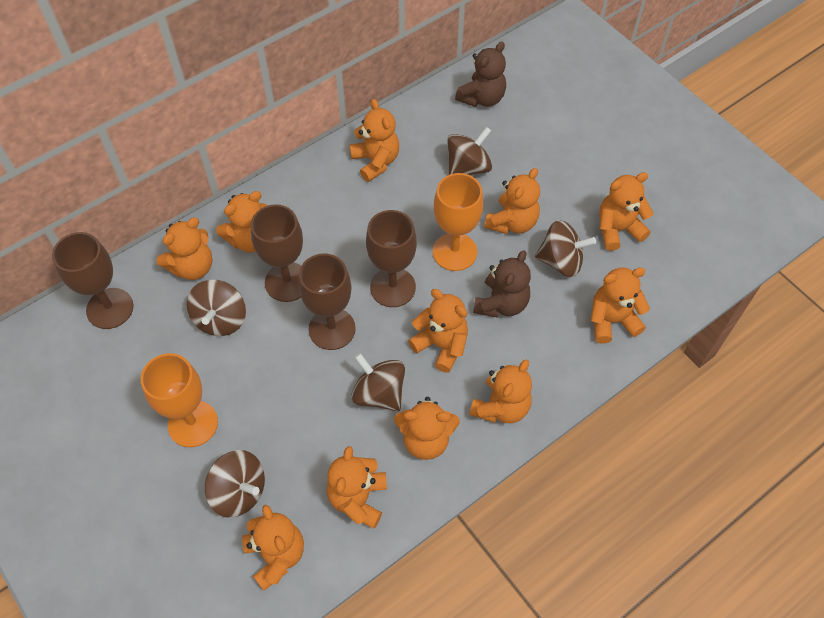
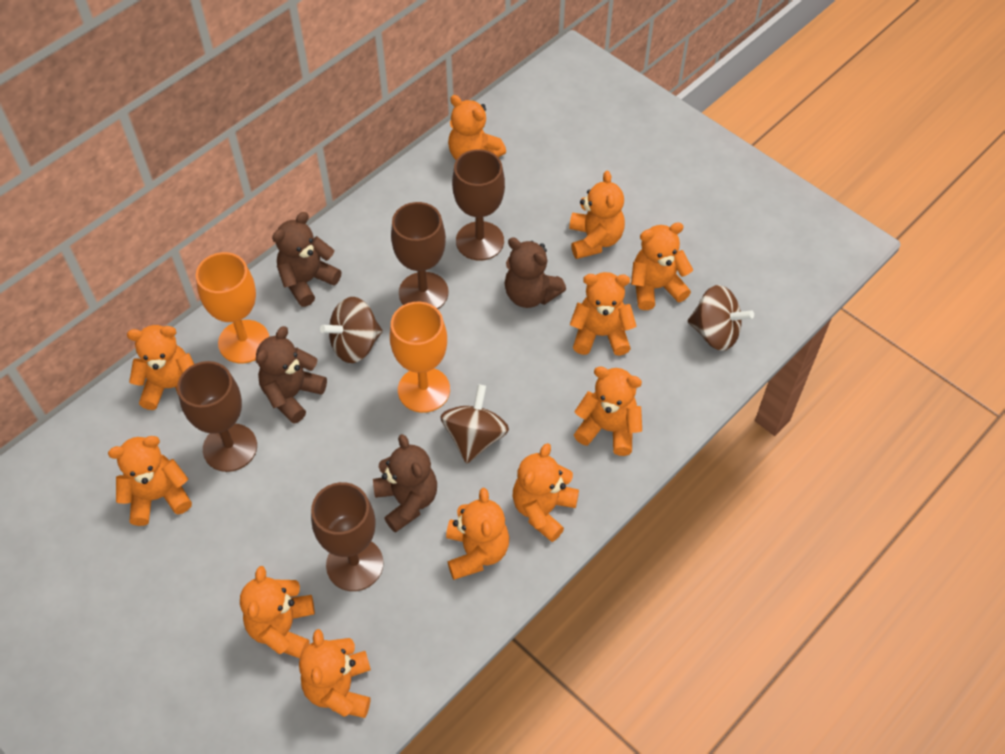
brown spinning top: [186,280,246,336] [205,450,265,518] [351,353,405,411] [447,127,492,175] [535,220,596,277] = 5 -> [320,297,383,363] [440,384,509,464] [688,285,754,351] = 3
brown teddy bear: [455,42,506,107] [473,250,531,318] = 2 -> [256,326,327,424] [272,212,341,307] [373,434,437,533] [505,237,566,308] = 4

